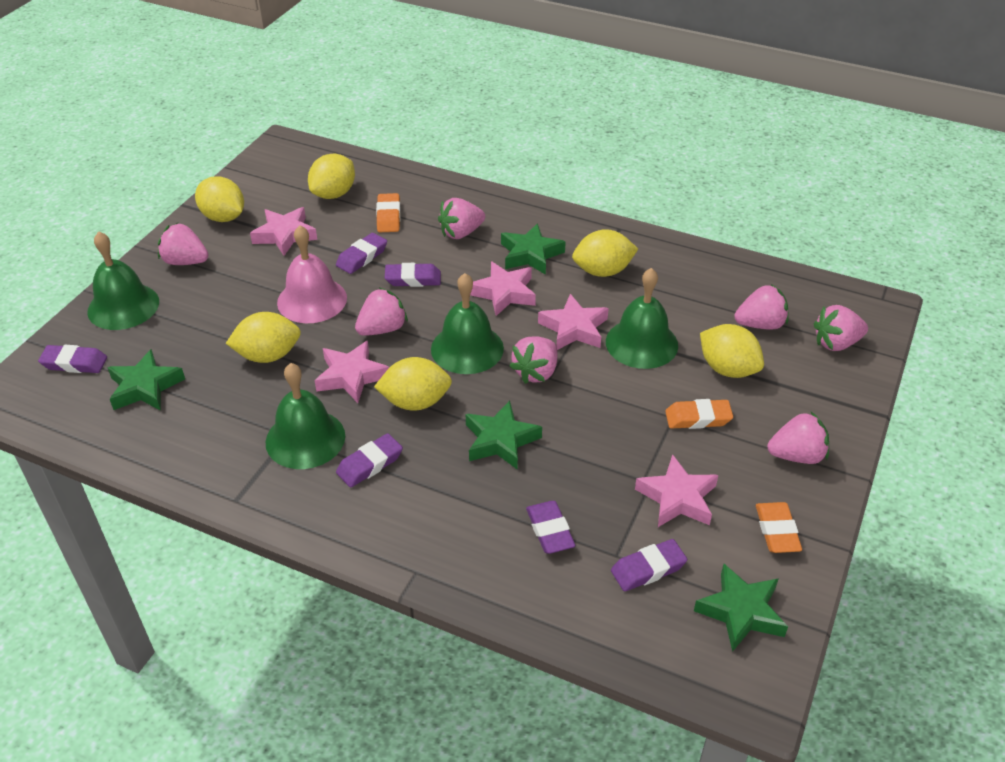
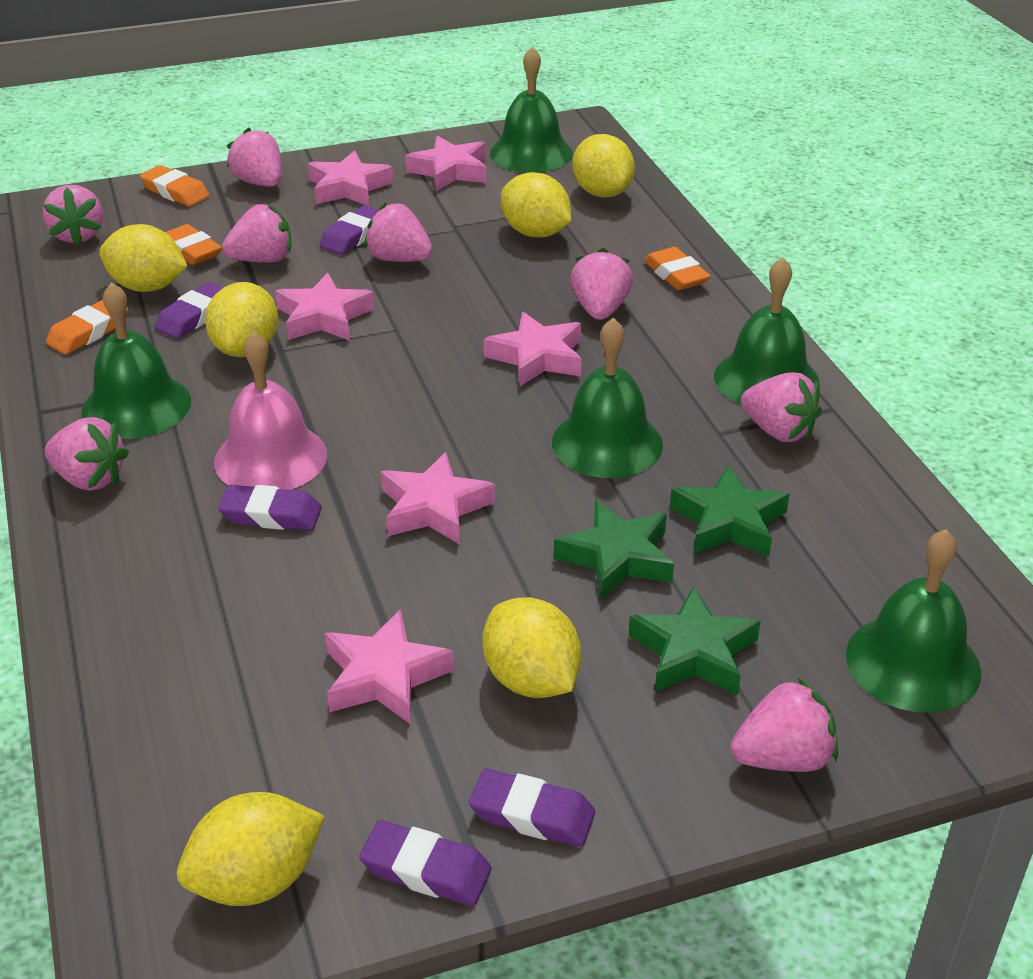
green bell: [87,231,159,330] [266,363,345,469] [431,273,504,374] [606,268,678,369] = 4 -> [82,282,191,439] [490,47,573,173] [552,317,663,478] [714,257,820,405] [846,529,981,713] = 5
green star: [107,349,185,411] [466,401,542,469] [501,223,566,275] [694,564,788,652] = 4 -> [554,500,674,600] [629,586,761,695] [670,465,790,557] = 3
orange eraser: [376,193,400,232] [665,399,733,429] [756,502,802,553] = 3 -> [46,300,128,355] [140,165,210,207] [165,224,222,265] [644,247,711,290] = 4
pink star: [250,207,317,256] [314,341,389,403] [470,261,536,316] [538,294,609,350] [635,454,718,527] = 5 -> [275,273,374,341] [308,150,393,206] [325,609,454,724] [381,452,495,544] [405,136,486,191] [484,312,582,386] = 6
pink strawberry: [158,223,208,265] [355,288,408,336] [438,198,485,239] [509,336,558,384] [734,284,788,330] [767,412,829,464] [814,305,868,351] = 7 -> [43,185,103,246] [44,417,129,491] [222,204,291,263] [227,128,282,187] [364,203,433,262] [571,248,633,320] [731,678,838,772] [741,372,822,442] = 8
purple eraser: [38,345,107,373] [336,233,387,274] [336,433,403,488] [385,263,441,287] [526,501,575,554] [611,539,687,591] = 6 -> [155,282,224,339] [218,485,322,531] [319,205,378,255] [359,820,492,906] [469,768,595,847] = 5

